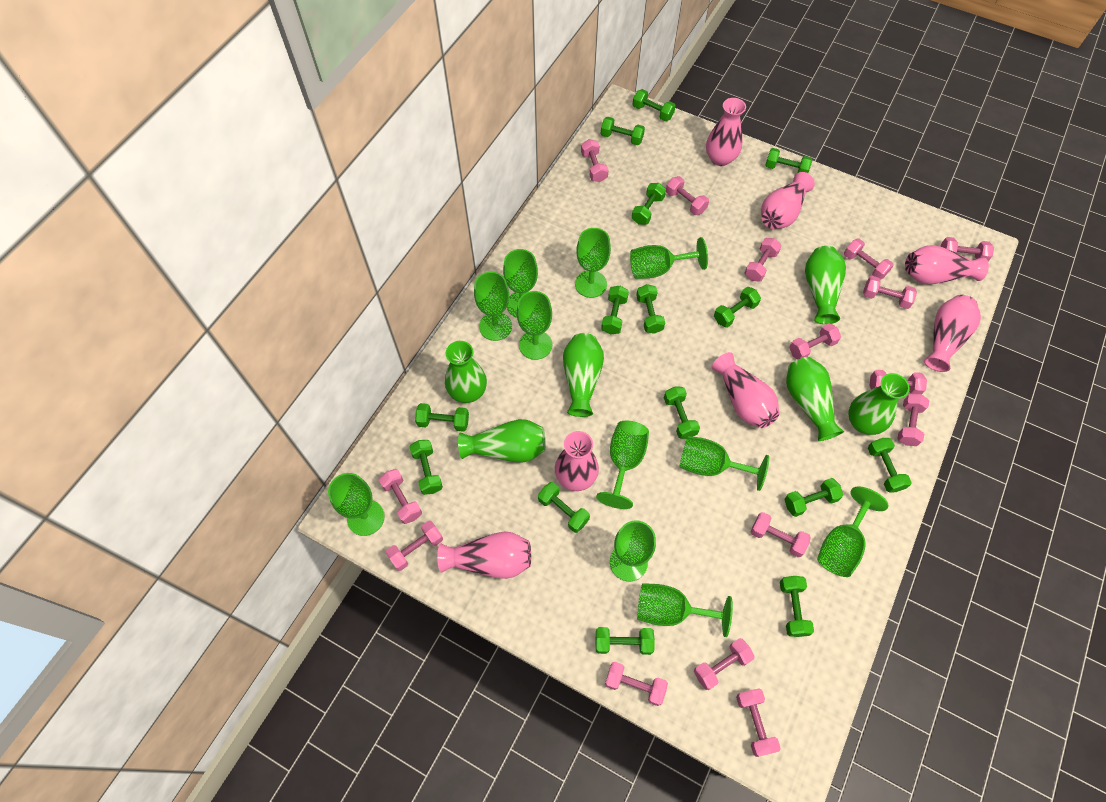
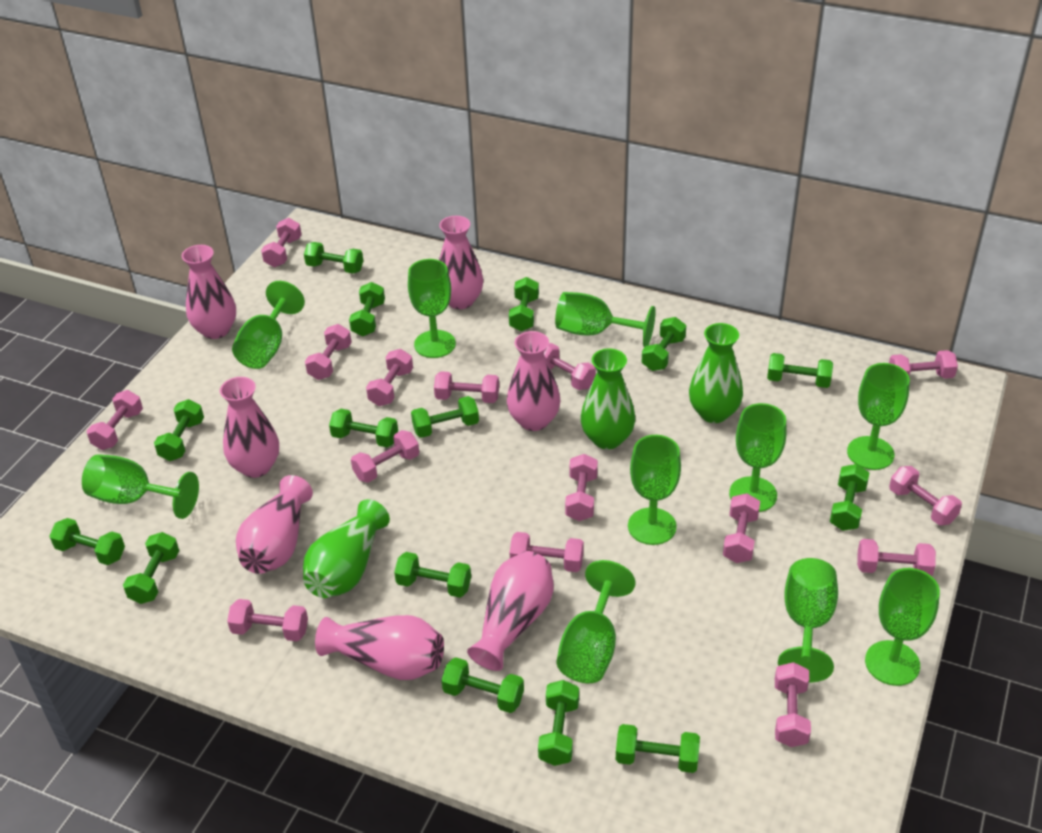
green goblet: [328,473,385,536] [474,272,512,341] [503,249,538,318] [517,291,552,360] [575,228,611,298] [596,421,649,509] [610,520,656,581] [630,237,708,279] [637,583,733,637] [679,436,769,491] [817,486,888,577] = 11 -> [82,454,199,519] [232,281,305,369] [408,259,456,358] [555,292,656,347] [557,560,636,683] [628,435,681,545] [729,403,787,512] [778,558,838,683] [847,363,910,470] [865,568,940,686] = 10
green vase: [445,341,487,403] [458,419,546,463] [563,333,604,417] [786,357,844,441] [805,246,846,324] [848,373,910,435] = 6 -> [303,499,390,598] [581,349,635,449] [689,323,743,423] = 3

